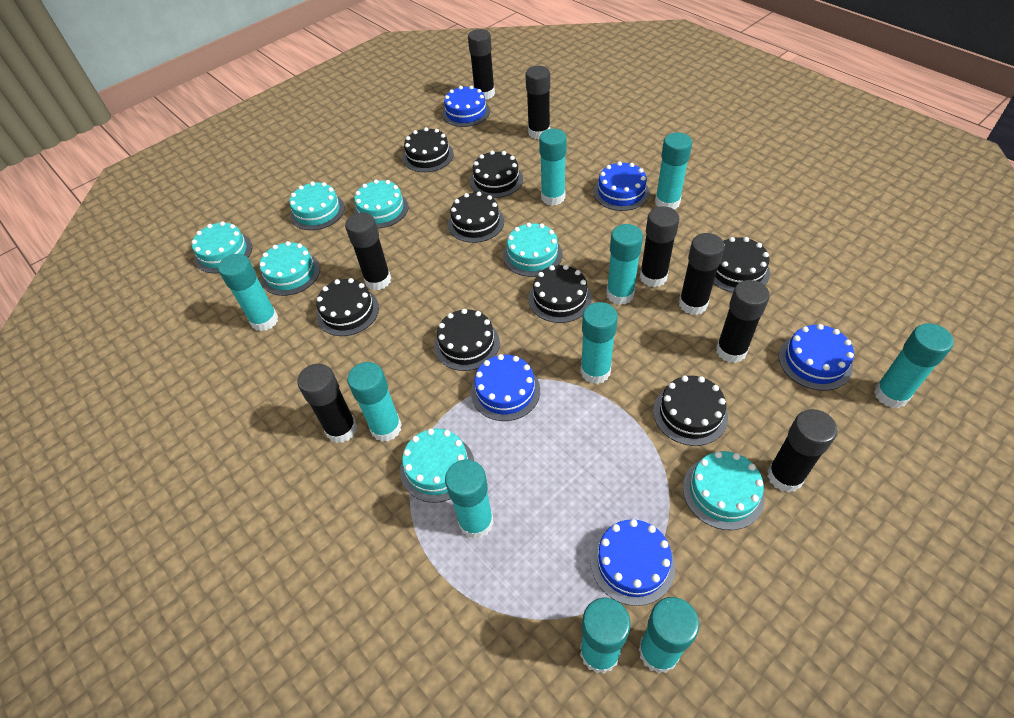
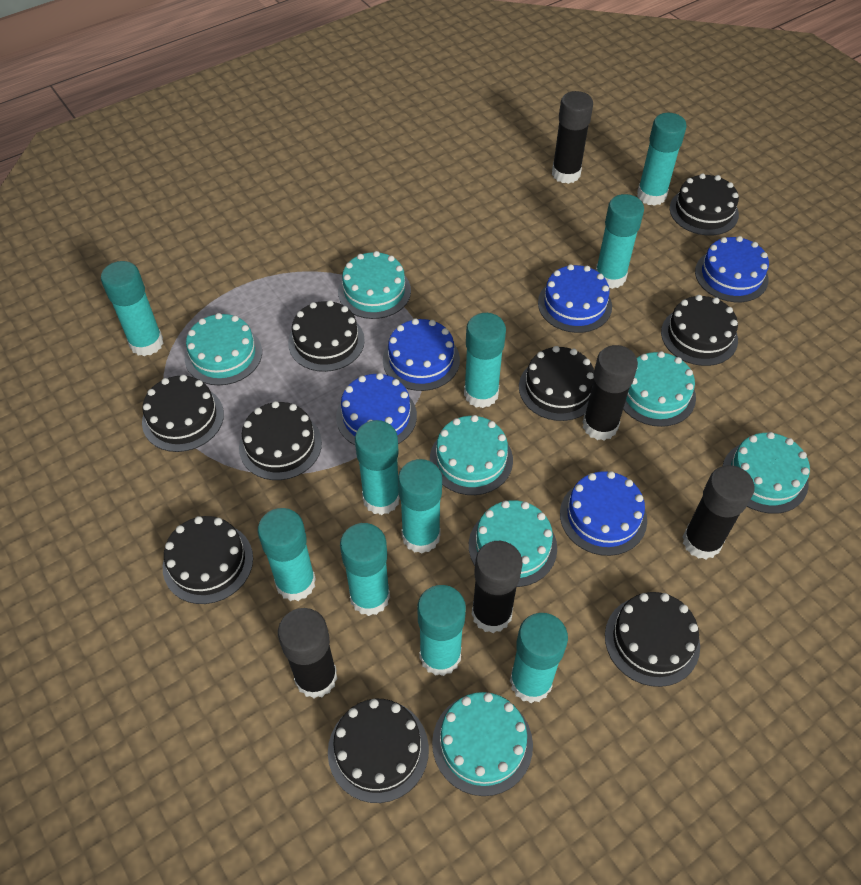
black cake: [316,278,379,336] [403,127,454,172] [434,309,500,371] [448,192,504,243] [470,151,523,198] [529,265,592,323] [653,376,728,446] [713,237,770,293] = 8 -> [142,375,224,452] [163,516,253,604] [239,401,322,480] [288,300,365,372] [328,699,429,803] [519,346,594,421] [605,592,700,687] [661,295,738,366] [669,173,739,235] = 9
black glue stick: [297,364,357,443] [345,212,391,290] [468,29,495,100] [525,66,550,139] [640,206,679,287] [679,233,725,315] [716,280,770,363] [767,409,837,493] = 8 -> [278,608,338,698] [472,541,523,633] [552,91,593,184] [583,345,638,440] [682,465,754,559] = 5

